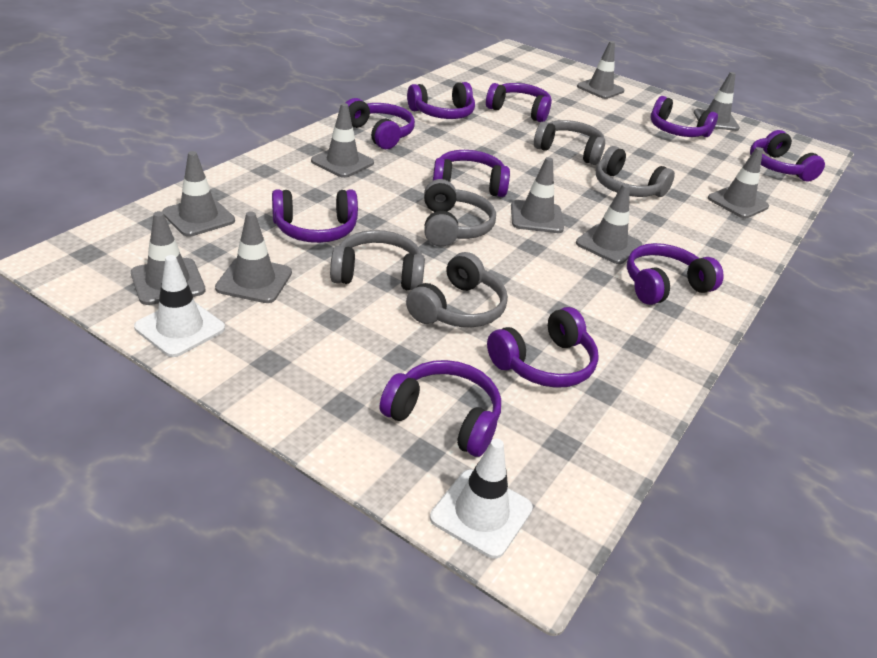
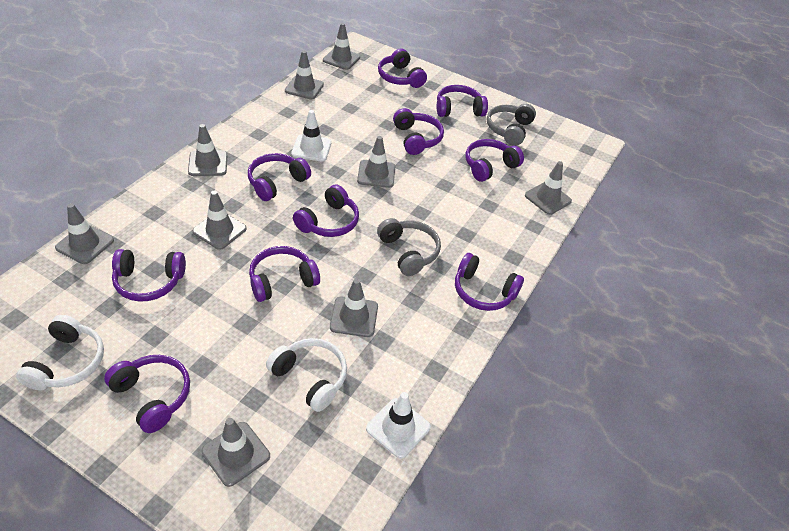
grey headphones: [330,230,425,290] [406,252,508,327] [424,179,496,247] [534,120,605,165] [595,146,675,197] = 5 -> [377,218,441,276] [487,104,536,146] = 2
white headphones: none = 0 -> [16,315,104,390] [266,338,347,412] = 2

